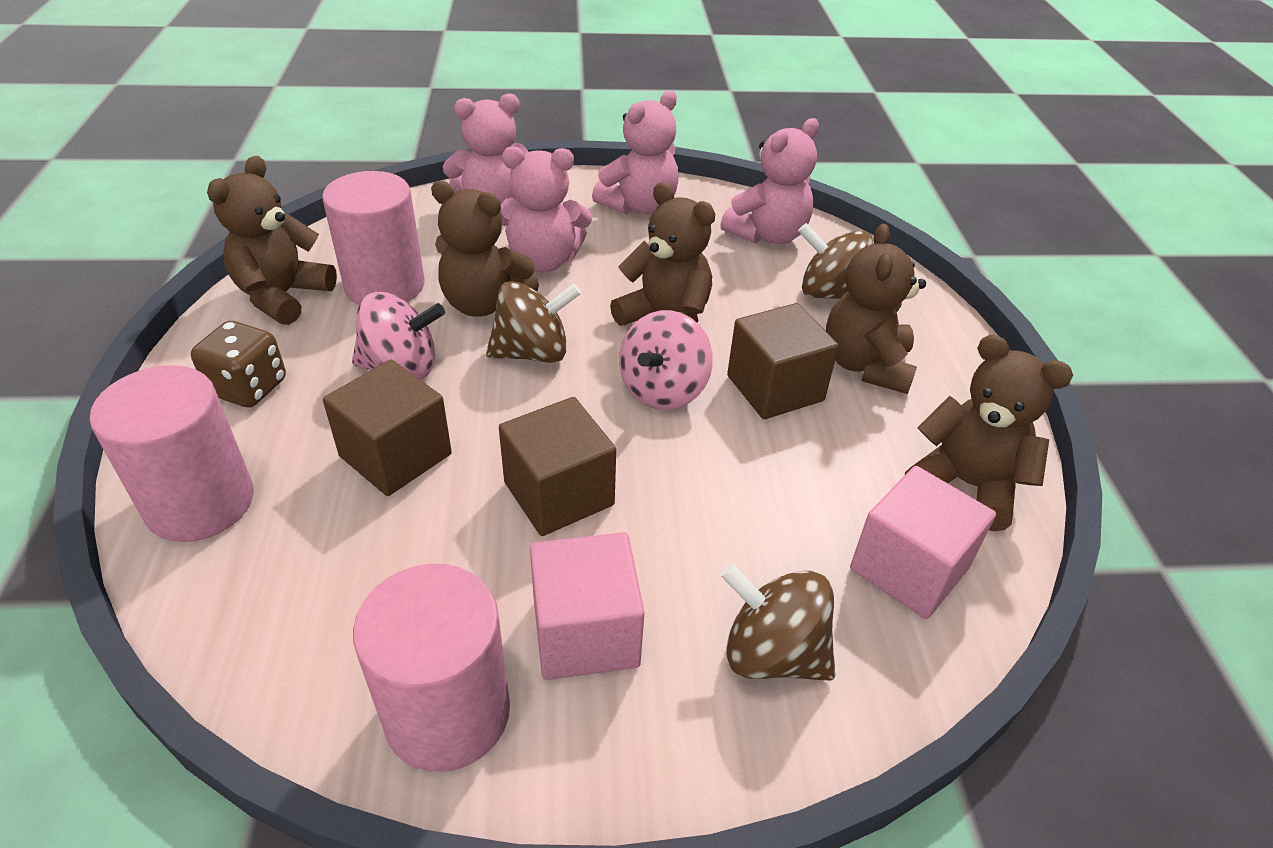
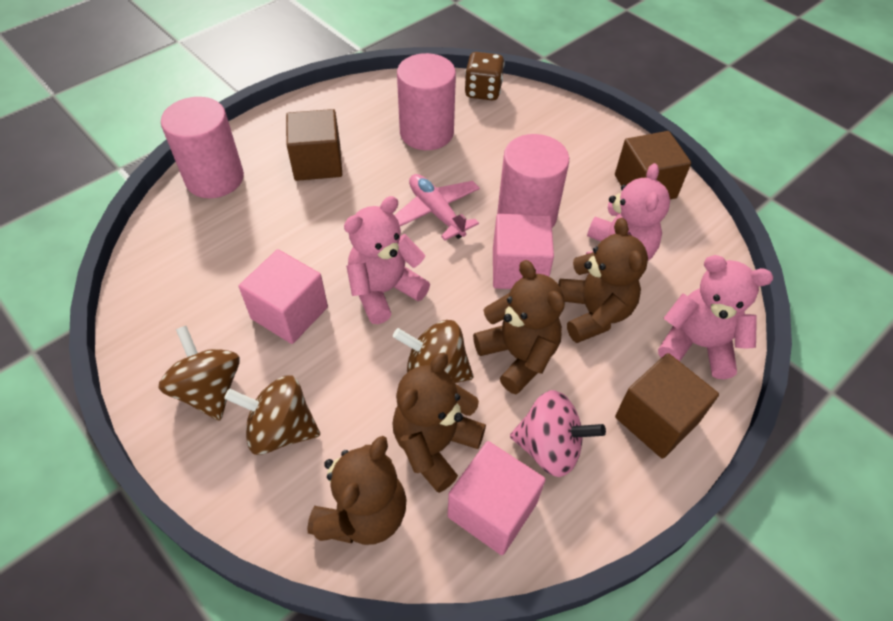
brown teddy bear: [207,156,337,325] [431,181,539,317] [610,183,715,326] [826,223,926,394] [905,335,1073,531] = 5 -> [307,436,407,545] [392,353,486,493] [473,260,565,395] [558,218,648,343] = 4
pink cube: [530,532,645,680] [850,466,996,619] = 2 -> [239,249,328,344] [447,441,546,555] [493,214,554,289] = 3
pink plane: none = 0 -> [395,174,480,240] = 1
pink spinning top: [352,292,445,380] [619,310,713,410] = 2 -> [510,390,606,477] = 1
pink teddy bear: [443,93,528,204] [500,146,592,272] [592,91,679,214] [720,118,819,244] = 4 -> [344,196,430,324] [585,163,670,274] [658,255,773,379] = 3

